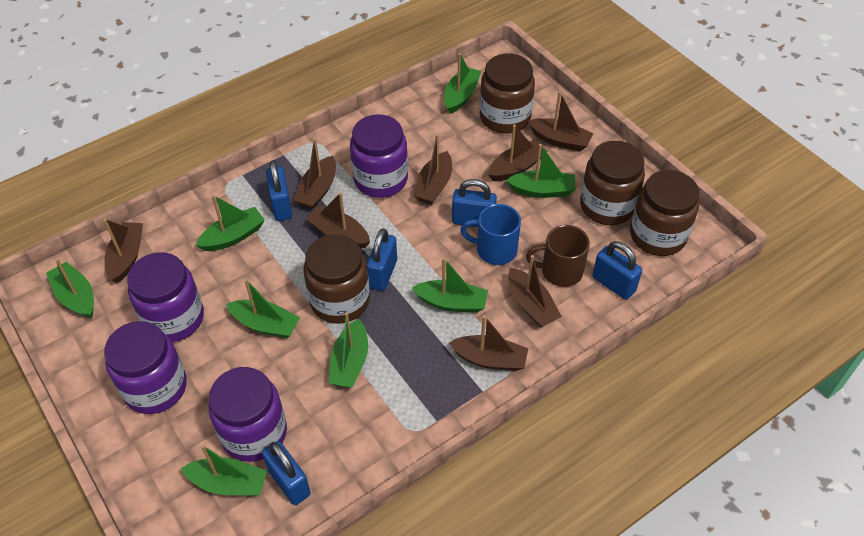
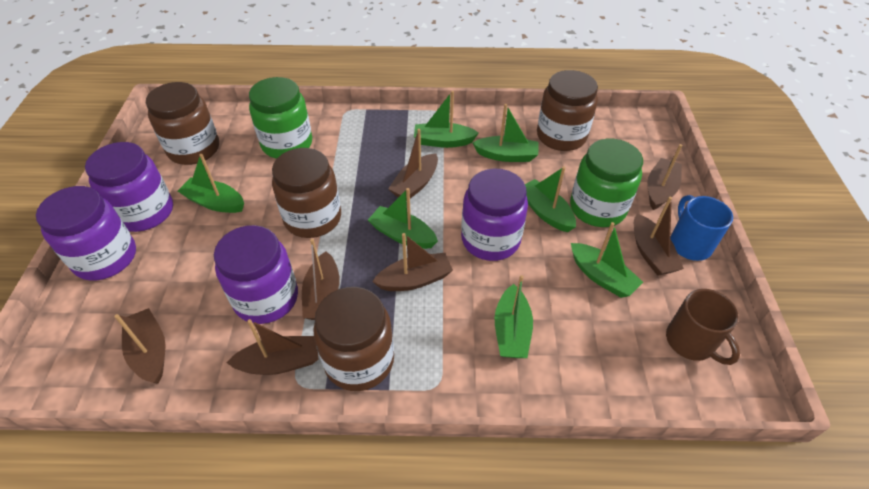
blue padlock: [262,441,311,505] [266,160,292,221] [367,229,397,291] [452,179,497,227] [592,241,642,300] = 5 -> none = 0
brown boat: [103,219,143,283] [293,138,336,209] [306,192,370,248] [413,134,452,205] [449,315,528,371] [488,125,547,181] [508,255,562,328] [528,91,594,151] = 8 -> [114,308,166,384] [226,319,318,375] [302,239,340,320] [372,233,453,291] [388,129,438,200] [634,197,684,276] [647,144,682,210] = 7
green boat: [46,258,94,318] [181,444,267,496] [196,195,265,251] [226,279,300,338] [329,313,368,388] [412,257,488,313] [444,53,481,114] [506,144,576,198] = 8 -> [178,154,244,213] [368,188,438,249] [414,91,479,148] [472,104,538,162] [494,275,533,358] [525,166,576,232] [571,222,643,298] = 7
green jar: none = 0 -> [249,77,312,159] [570,139,643,227] = 2

